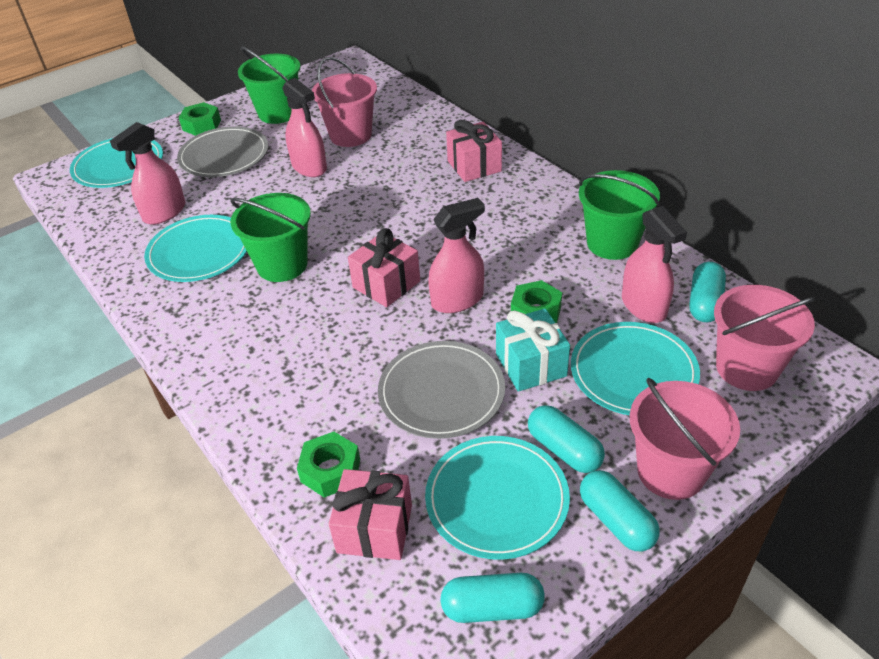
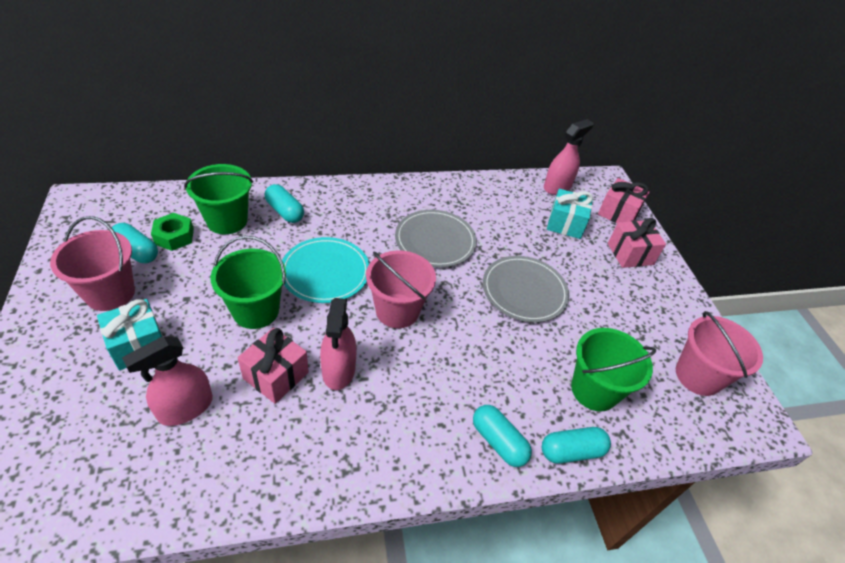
green nut: [179,102,221,136] [297,432,360,498] [511,280,562,323] = 3 -> [151,213,194,251] = 1
pink spray bottle: [110,122,185,225] [282,78,327,177] [428,198,485,313] [622,206,687,323] = 4 -> [122,336,213,426] [320,298,357,390] [544,119,594,195] = 3
turquoise gift: [496,308,570,392] = 1 -> [97,299,163,371] [547,189,593,239] = 2
turquoise plate: [70,138,163,188] [144,215,247,282] [425,436,570,560] [571,322,700,415] = 4 -> [282,237,369,303] = 1

